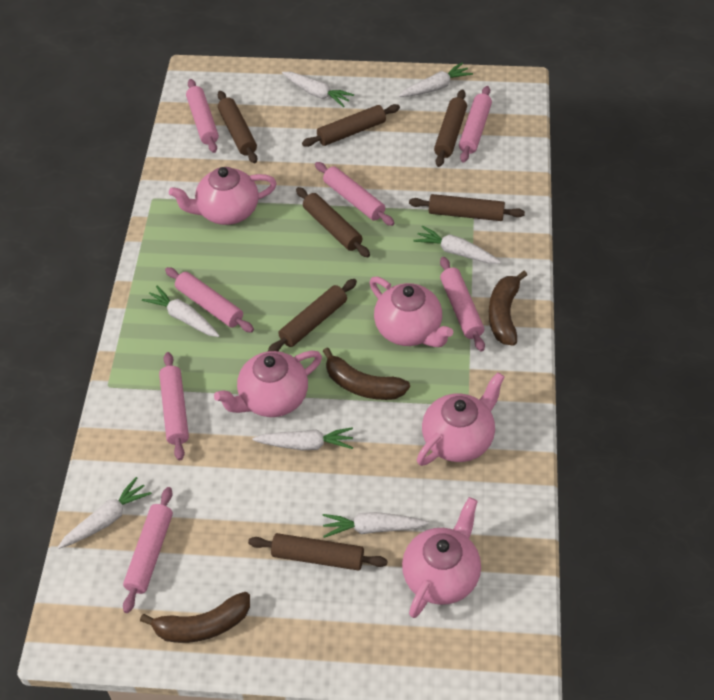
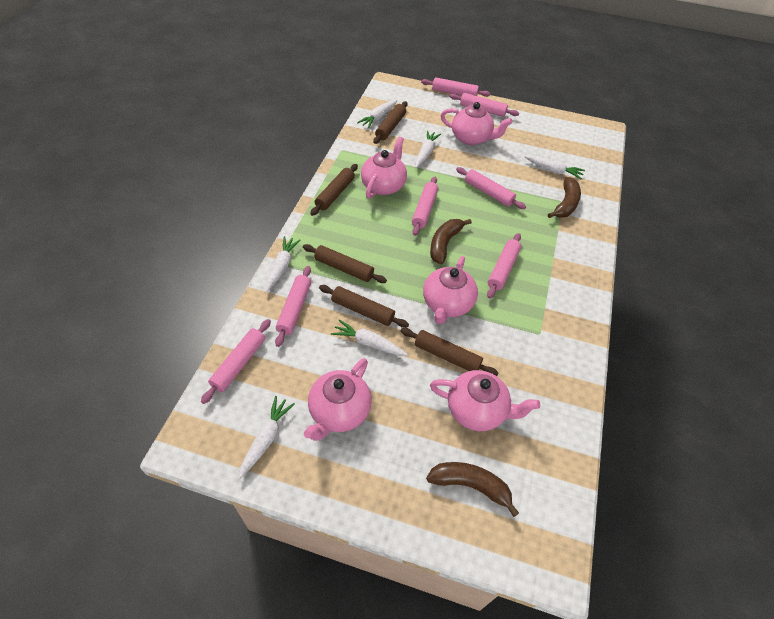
brown rolling pin: [218,91,257,163] [248,533,388,571] [268,279,357,351] [296,187,370,257] [302,104,400,147] [409,194,525,221] [434,90,467,167] = 7 -> [303,244,387,283] [310,164,358,216] [319,285,409,328] [373,101,407,144] [401,328,498,376] = 5
white carrot: [58,477,152,549] [142,286,220,337] [252,427,353,450] [282,72,354,107] [323,512,429,538] [398,62,473,97] [414,226,501,264] = 7 -> [238,396,295,479] [266,236,301,292] [331,319,408,356] [357,100,397,129] [415,130,441,168] [524,155,585,179] = 6

